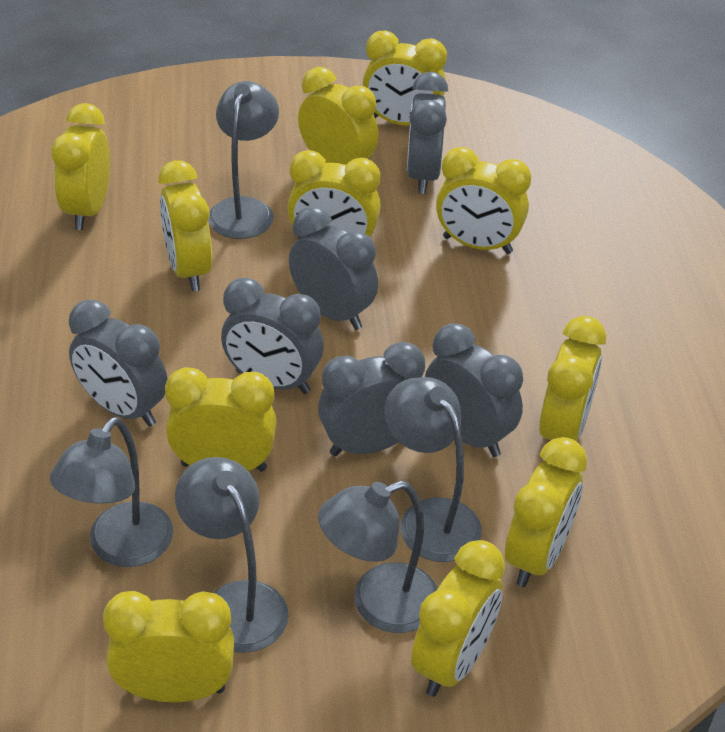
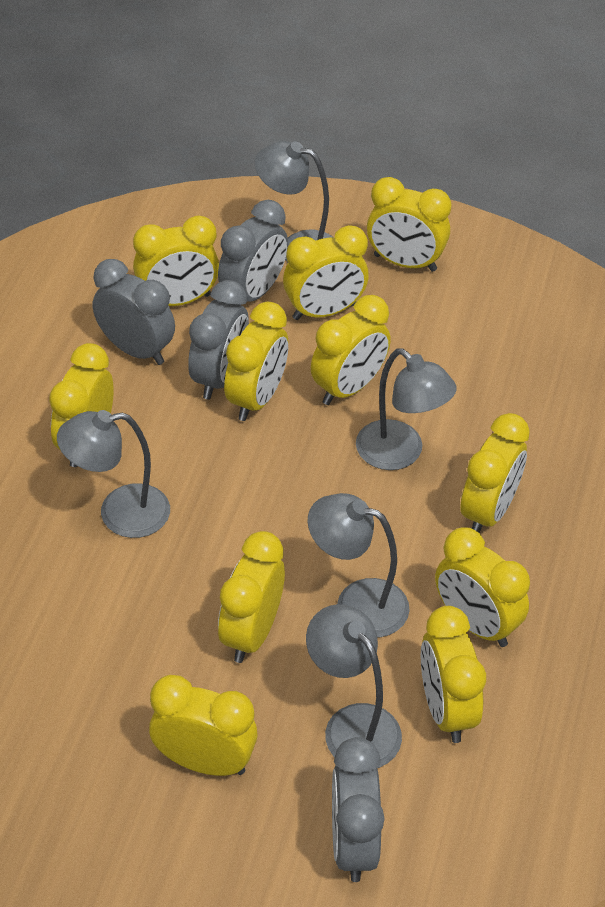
grey clock: [69,300,168,427] [221,278,323,394] [289,206,378,330] [318,342,425,456] [407,72,448,194] [425,323,523,457] = 6 -> [93,259,175,365] [188,280,249,400] [218,200,288,302] [332,737,385,882] = 4

